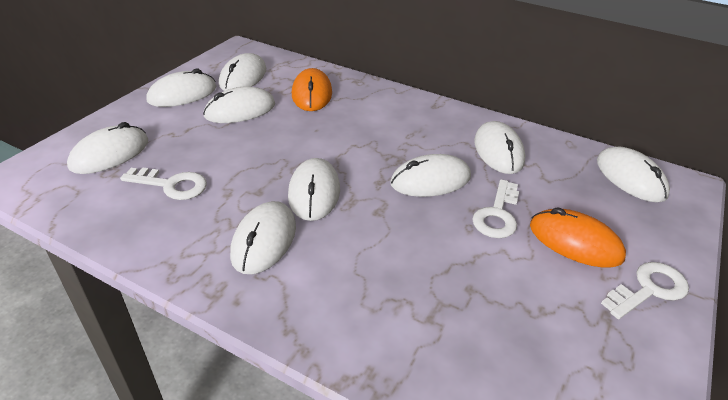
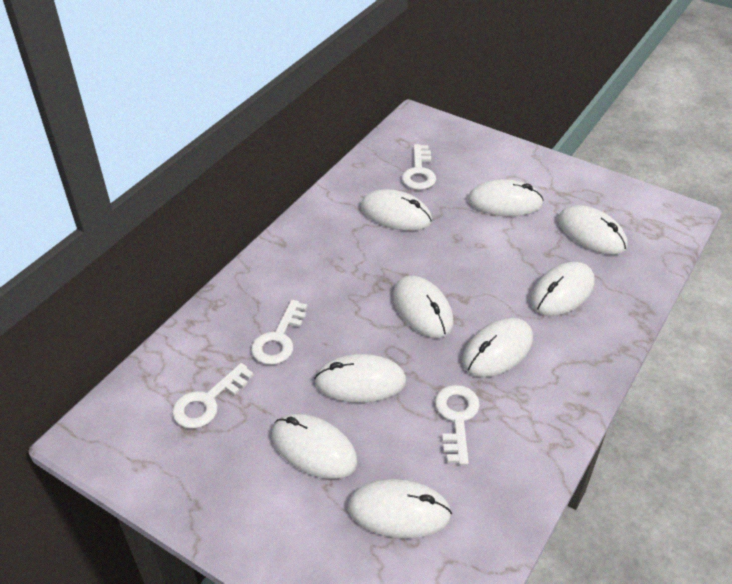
orange mouse: [292,68,332,111] [530,207,626,268] = 2 -> none = 0
white key: [120,167,207,200] [472,179,519,238] [601,262,689,319] = 3 -> [172,363,254,429] [251,300,307,365] [402,144,436,190] [435,385,480,465] = 4

